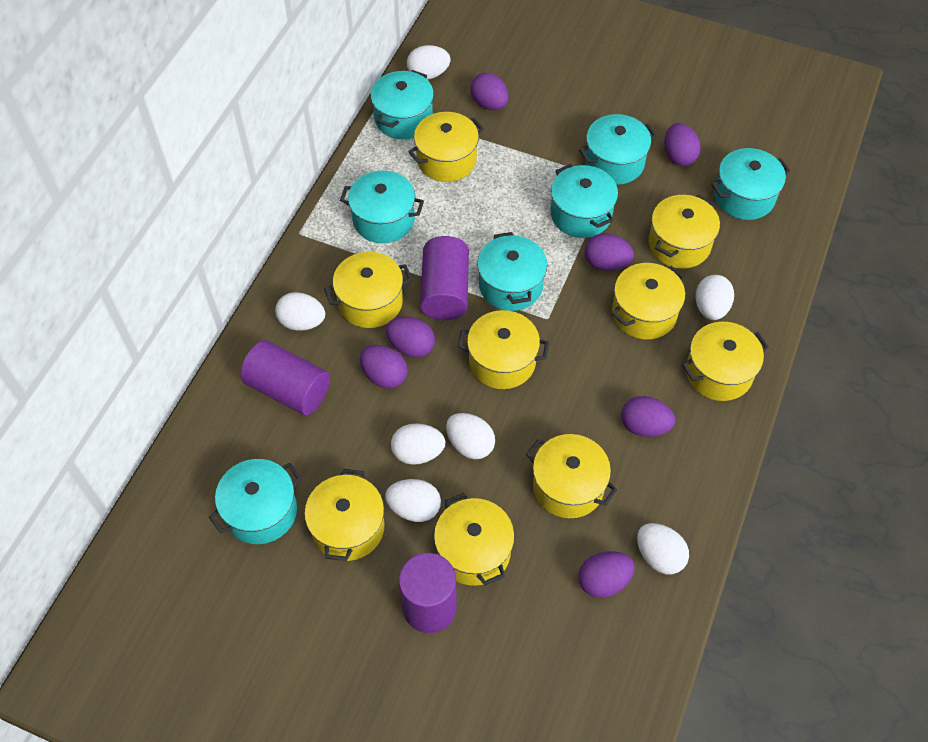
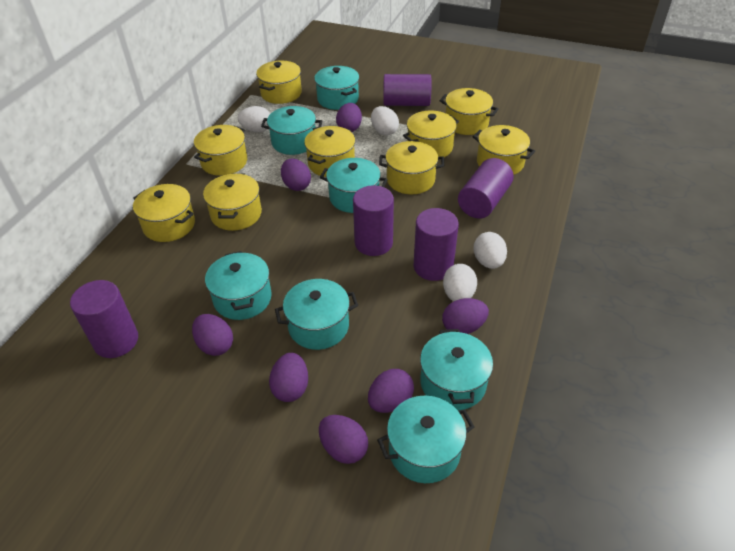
purple cylinder: [240,340,330,416] [399,553,457,633] [420,236,469,320] = 3 -> [70,280,138,358] [353,185,394,256] [383,74,431,106] [414,208,459,281] [458,158,514,219] = 5
white egg: [275,292,325,331] [385,479,441,522] [391,423,446,465] [407,45,450,80] [446,413,495,459] [637,523,689,574] [695,275,734,320] = 7 -> [238,106,270,132] [371,106,399,136] [443,264,477,301] [474,232,507,269] = 4

